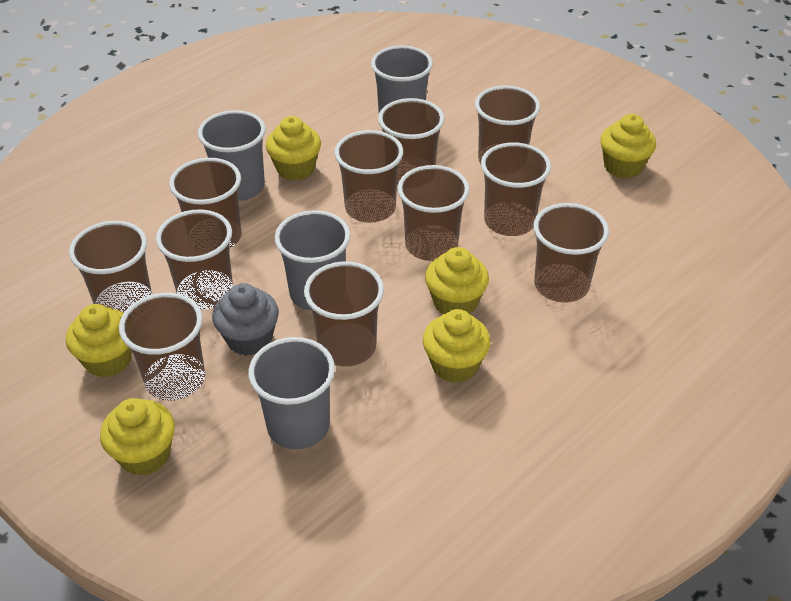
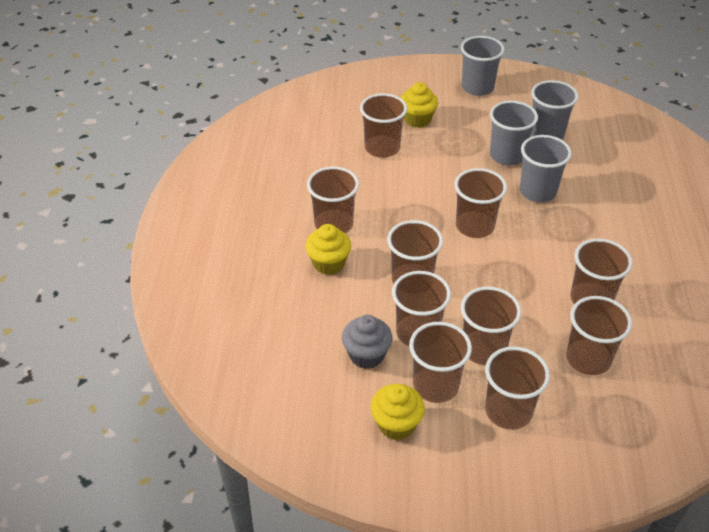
brown cup: [69,221,152,313] [119,293,205,401] [156,209,233,310] [169,158,242,249] [304,261,384,367] [334,130,403,223] [378,98,444,185] [398,165,470,261] [475,85,540,164] [481,142,551,236] [533,203,609,303] = 11 -> [307,166,359,234] [360,93,407,158] [387,220,443,284] [392,271,451,346] [409,322,472,403] [454,168,507,238] [461,287,521,365] [485,346,550,430] [566,296,632,375] [571,238,633,304] = 10
yellow cupcake: [66,304,132,377] [100,398,175,476] [266,116,321,181] [423,309,491,383] [425,247,489,314] [600,114,656,178] = 6 -> [305,224,351,275] [371,384,425,440] [401,82,438,128] = 3

